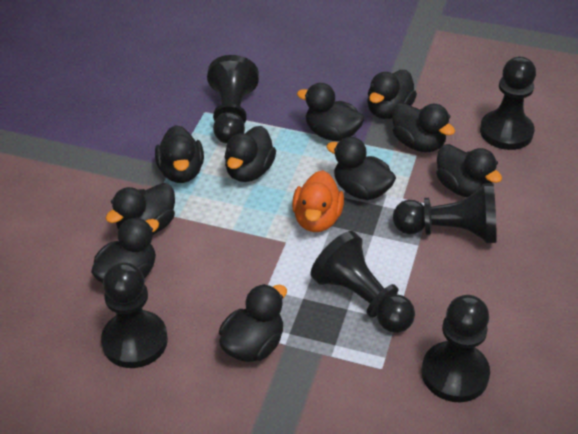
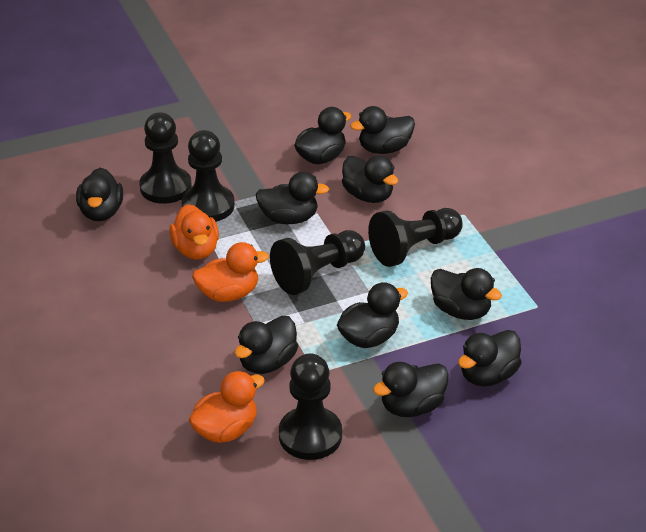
black pawn: [101,262,168,368] [207,55,259,144] [310,231,415,333] [393,183,497,243] [421,295,490,402] [480,57,536,150] = 6 -> [139,112,192,204] [182,130,235,222] [270,230,365,295] [279,353,342,460] [368,208,463,267] = 5
orange duck: [292,170,344,232] = 1 -> [169,204,219,260] [189,371,265,443] [192,242,269,302] = 3

